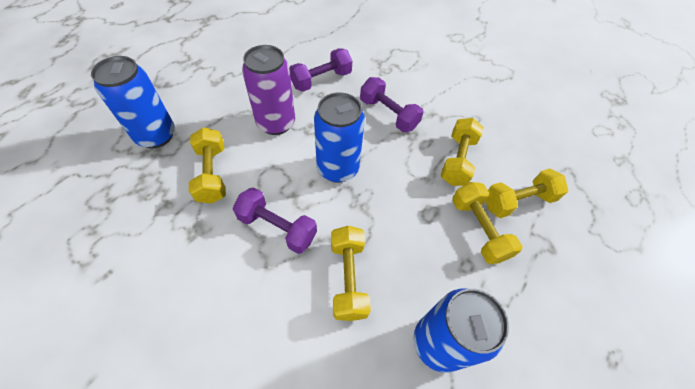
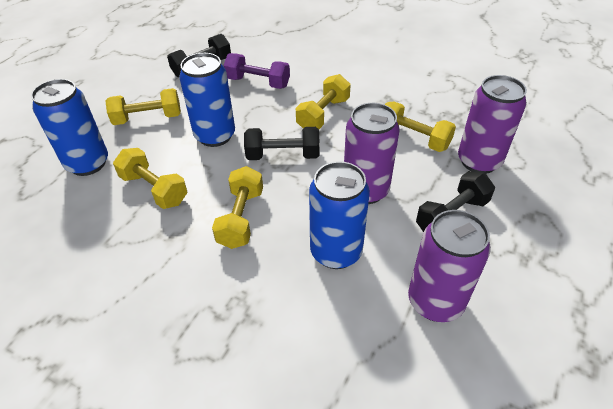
black dumbbell: none = 0 -> [167,34,231,77] [244,127,320,160] [416,171,495,232] = 3
purple can: [242,45,295,135] = 1 -> [344,103,400,204] [408,210,491,322] [458,75,527,174] = 3
purple dumbbell: [233,187,317,254] [289,48,352,92] [360,77,423,132] = 3 -> [223,53,290,89] = 1

